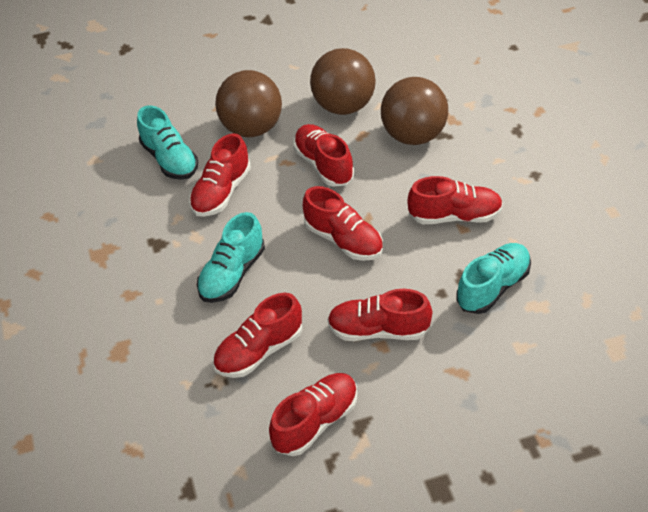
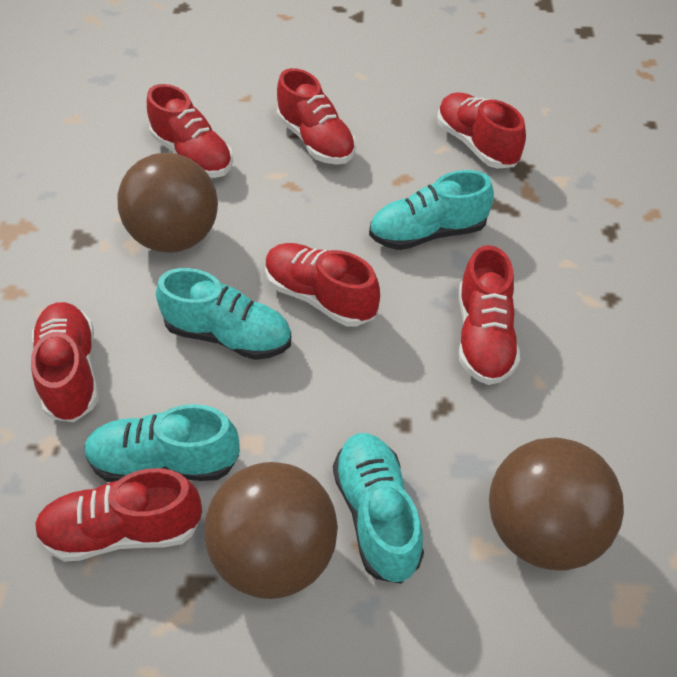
turquoise shoe: [137,106,198,180] [197,212,265,303] [456,243,531,314] = 3 -> [84,404,240,482] [156,268,291,360] [333,433,424,584] [369,170,494,250] = 4

